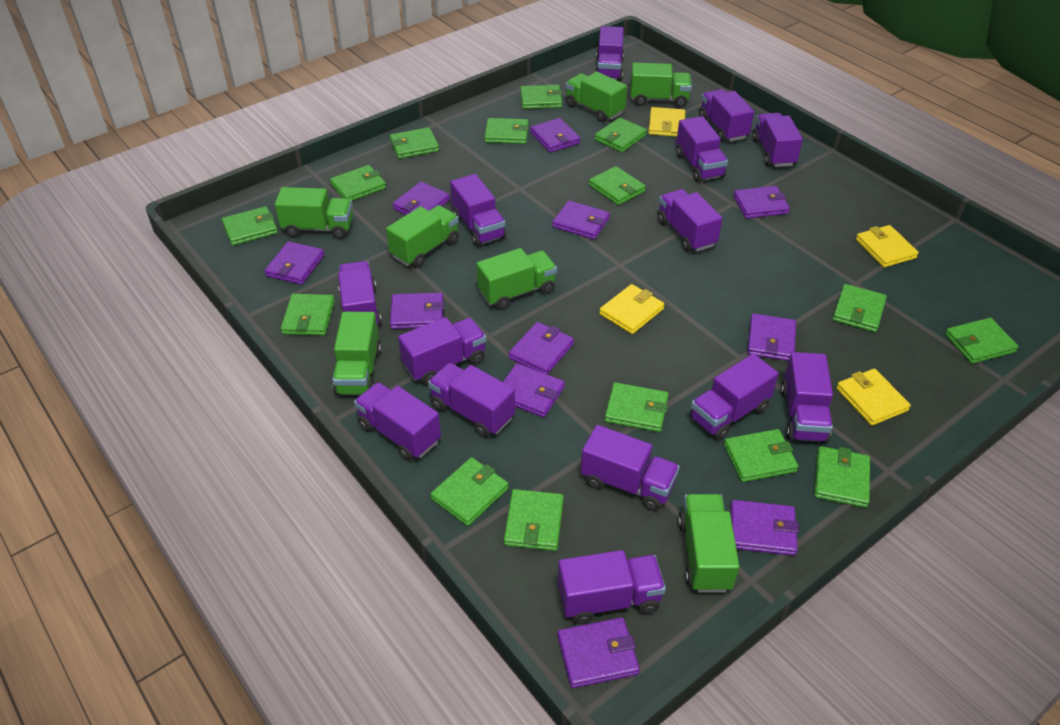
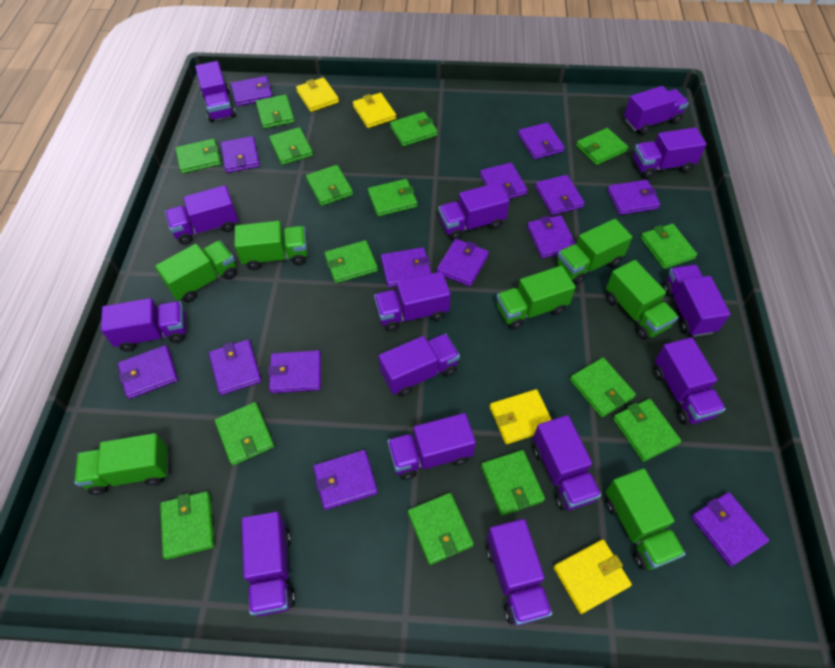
purple wallet: [265,241,324,285] [390,293,444,329] [392,182,450,215] [503,363,565,417] [509,322,574,375] [530,118,581,153] [552,201,610,240] [557,617,640,688] [731,500,799,556] [733,186,790,219] [747,314,796,361] = 11 -> [118,345,178,399] [209,340,262,395] [221,136,260,173] [231,76,272,106] [268,350,321,393] [313,450,378,510] [381,247,431,287] [436,239,489,286] [480,163,528,199] [518,122,565,159] [527,215,576,258] [535,175,585,215] [607,180,660,215] [691,492,769,567] = 14

